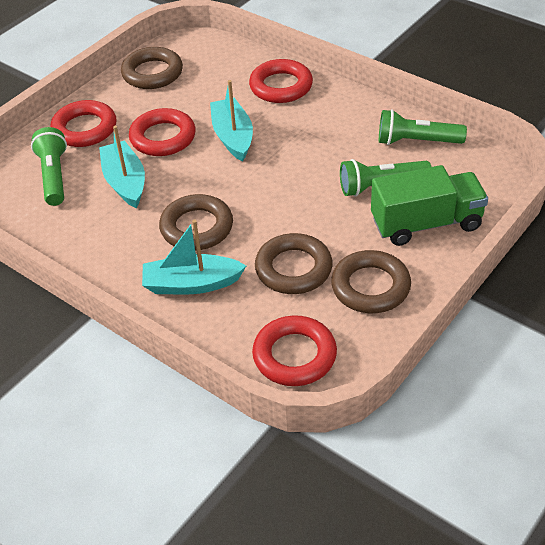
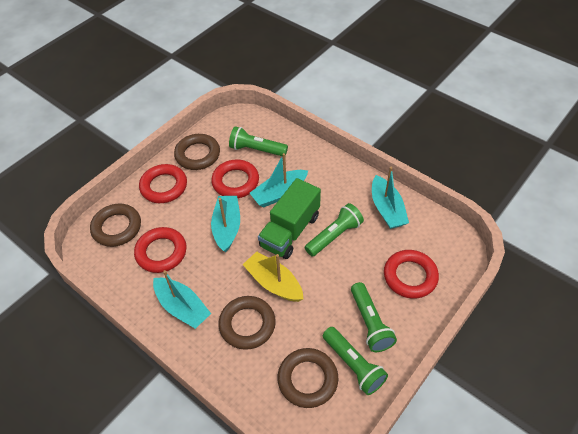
green flashlight: [31,127,67,206] [340,159,432,197] [379,109,467,145] = 3 -> [229,126,288,156] [305,203,364,257] [323,327,388,395] [351,282,397,352] = 4
turquoise boat: [99,126,145,208] [142,220,246,294] [210,80,253,162] = 3 -> [153,270,211,329] [211,196,240,253] [250,153,308,208] [372,167,409,229] = 4
yellow boat: none = 0 -> [243,251,304,302] = 1

